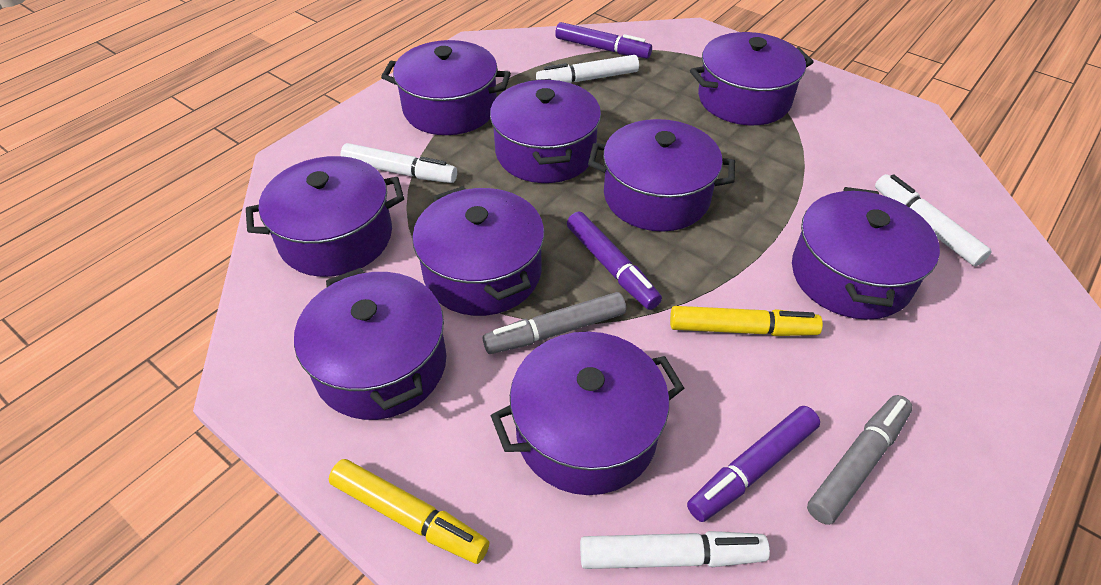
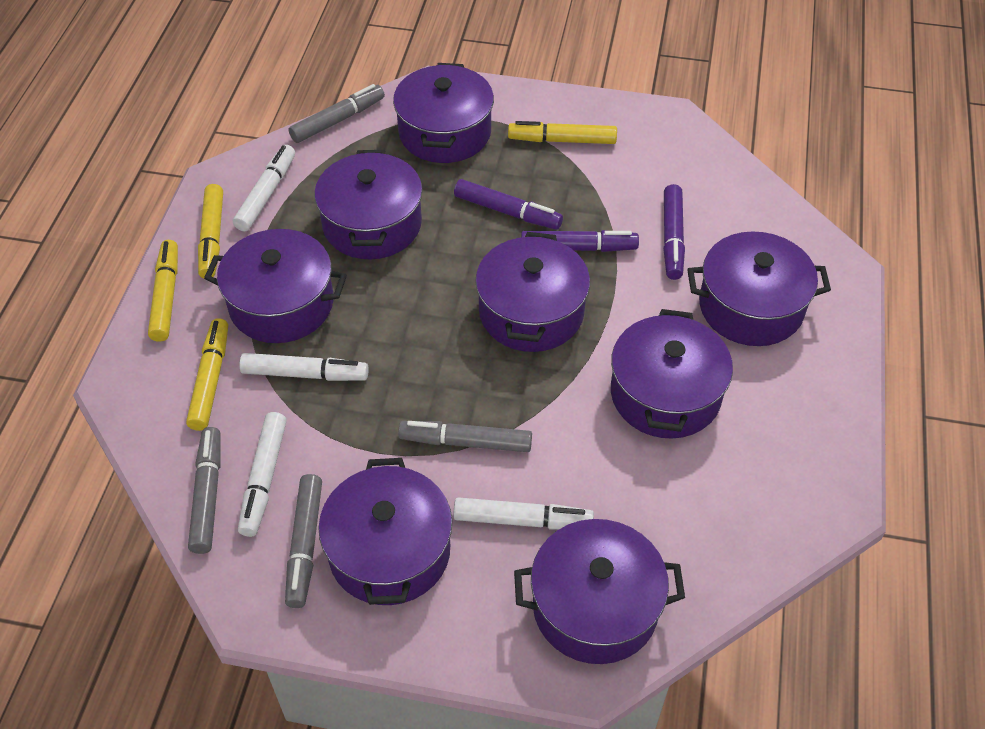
grey marker: [483,292,626,354] [807,395,913,525] = 2 -> [188,427,221,554] [285,474,322,608] [289,84,385,143] [398,421,532,452] = 4
purple pot: [246,156,404,277] [294,268,446,420] [381,40,511,135] [412,186,544,316] [490,79,601,183] [491,332,684,495] [588,119,735,232] [690,32,814,125] [792,187,940,320] = 9 -> [204,229,347,343] [314,150,423,259] [318,458,452,605] [393,63,494,163] [475,232,590,352] [514,519,685,664] [611,309,733,439] [687,231,831,346] = 8
yellow marker: [329,459,489,564] [670,306,823,336] = 2 -> [148,240,178,342] [186,318,228,431] [198,184,223,278] [508,121,617,144] = 4

